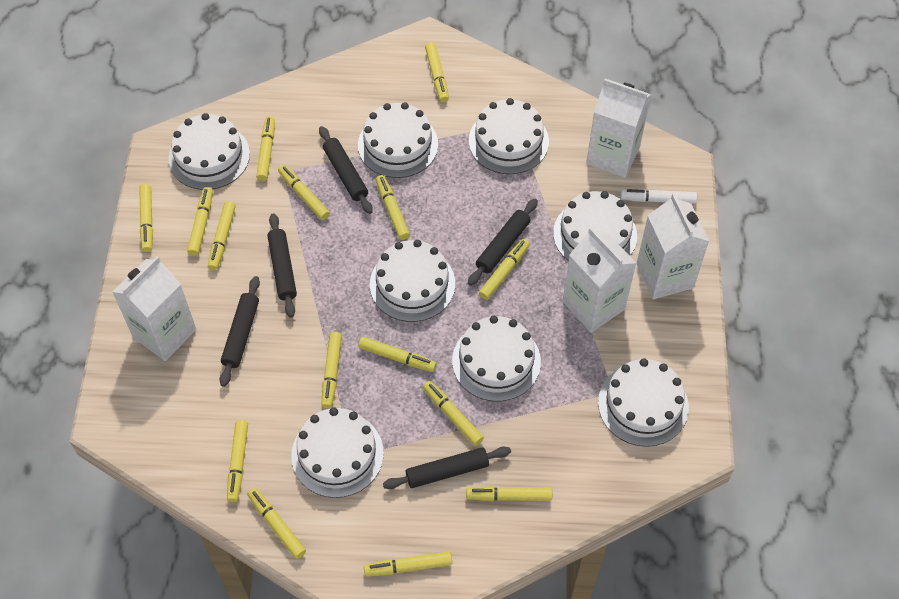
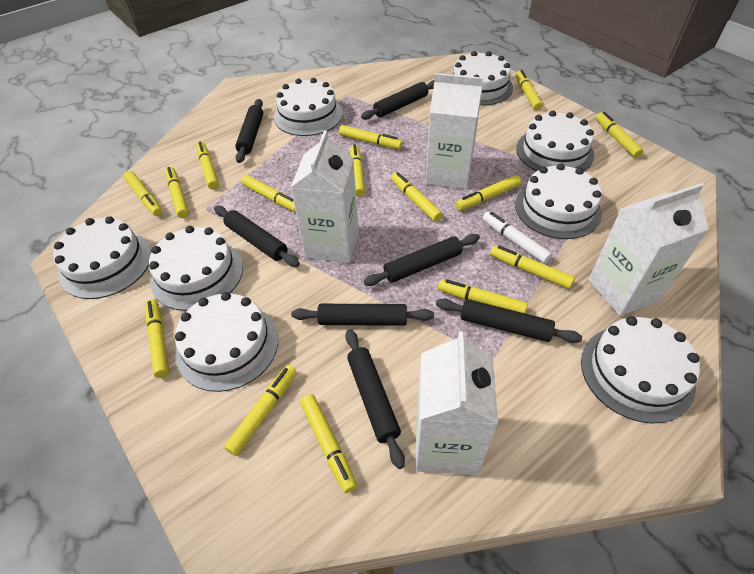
black rolling pin: [220,276,260,387] [268,213,297,318] [319,126,373,214] [383,446,511,489] [468,199,538,286] = 5 -> [214,206,300,267] [235,99,263,163] [291,304,434,326] [345,329,405,469] [361,80,434,120] [363,234,480,286] [436,299,582,343] = 7

